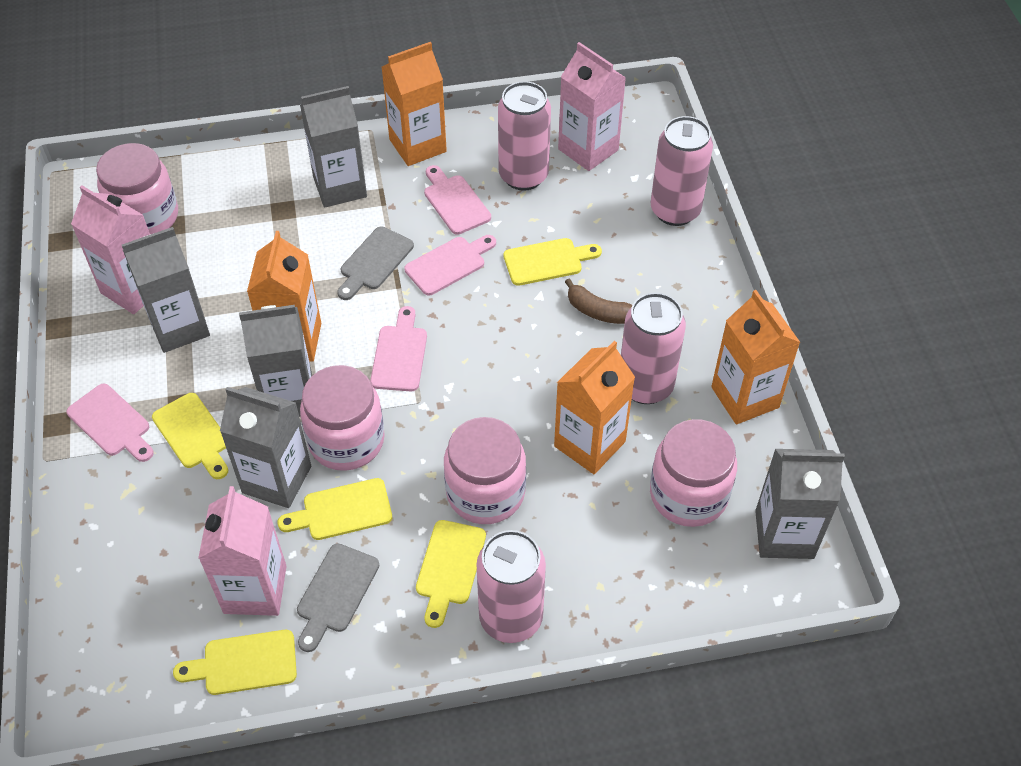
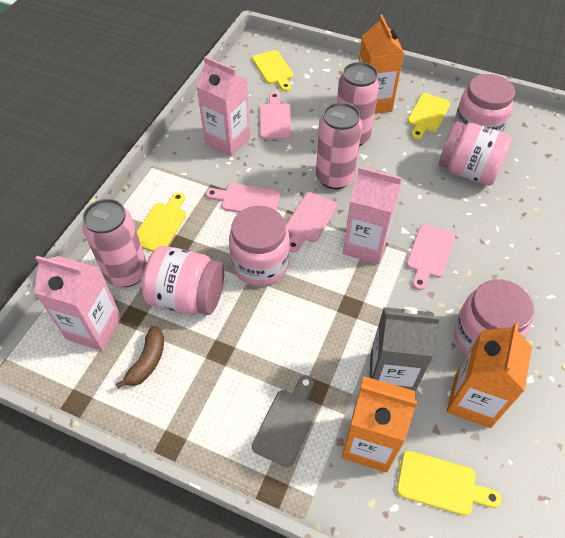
grey carton: [122,227,210,353] [220,387,311,508] [239,305,312,417] [300,86,367,208] [755,449,845,559] = 5 -> [370,307,440,392] = 1
grey cutting board: [297,544,379,652] [337,226,414,300] = 2 -> [252,375,317,467] = 1
orange carton: [247,231,321,362] [382,42,447,166] [554,341,635,474] [711,290,801,424] = 4 -> [342,376,417,472] [359,15,404,114] [446,323,532,428] = 3
pink can: [477,530,546,643] [498,81,551,191] [621,293,686,404] [651,116,713,226] = 4 -> [82,199,147,287] [316,103,362,189] [337,62,380,146] = 3
pink jar: [96,143,178,234] [300,365,385,471] [444,417,526,524] [650,419,737,527] = 4 -> [142,246,224,315] [229,206,290,286] [439,121,512,186] [453,279,534,356] [454,74,515,133] = 5
yellow cutting board: [152,393,228,479] [173,630,297,695] [277,478,392,540] [416,520,486,628] [504,238,602,286] = 5 -> [137,192,186,252] [252,50,294,92] [397,451,501,516] [407,93,450,140] = 4

